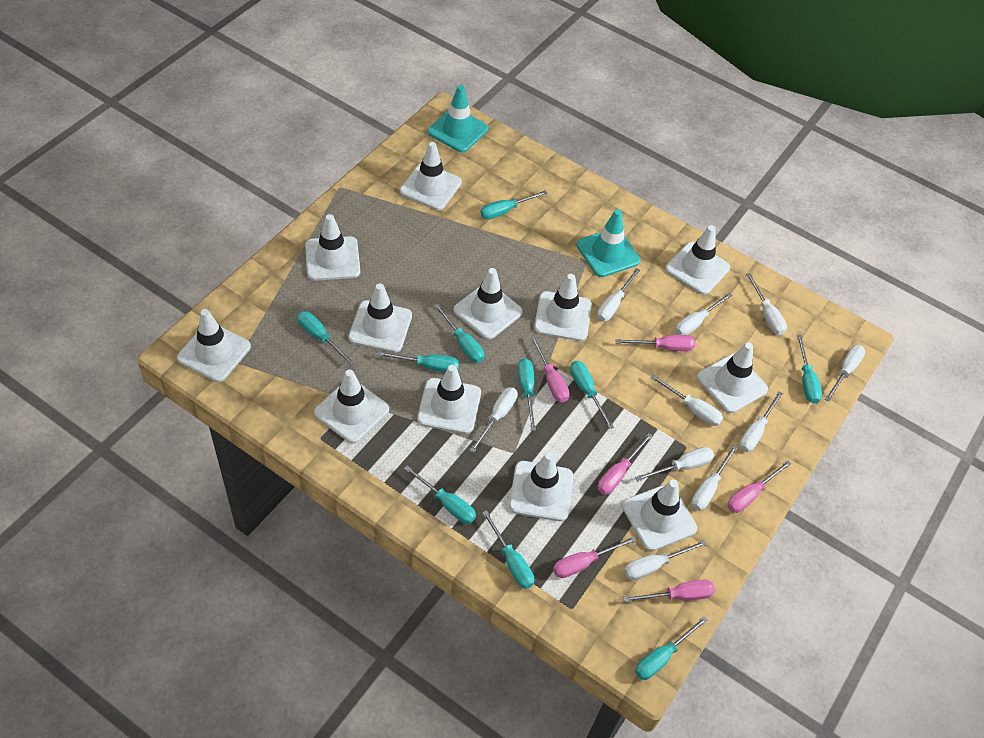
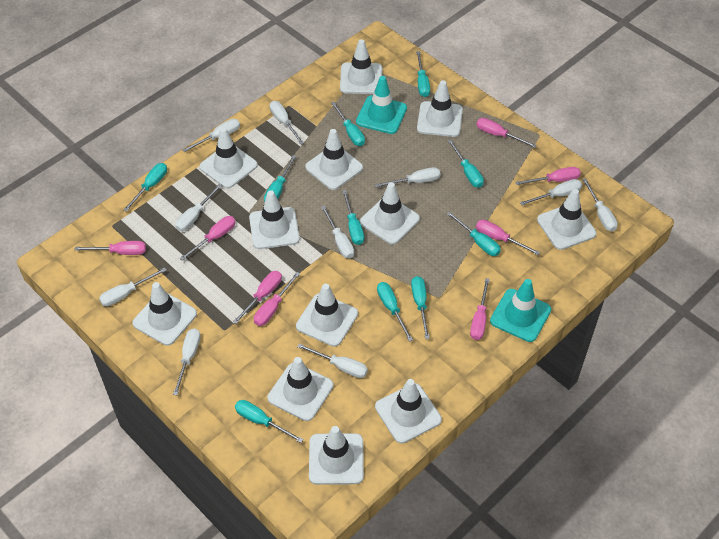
pink screwdriver: [530,335,569,402] [553,536,637,578] [598,433,653,494] [615,335,695,351] [623,580,715,602] [727,460,791,513] = 6 -> [75,241,146,255] [180,216,235,261] [233,271,282,324] [254,272,300,326] [470,278,490,340] [476,118,537,148] [476,220,540,255] [515,167,581,185] = 8

